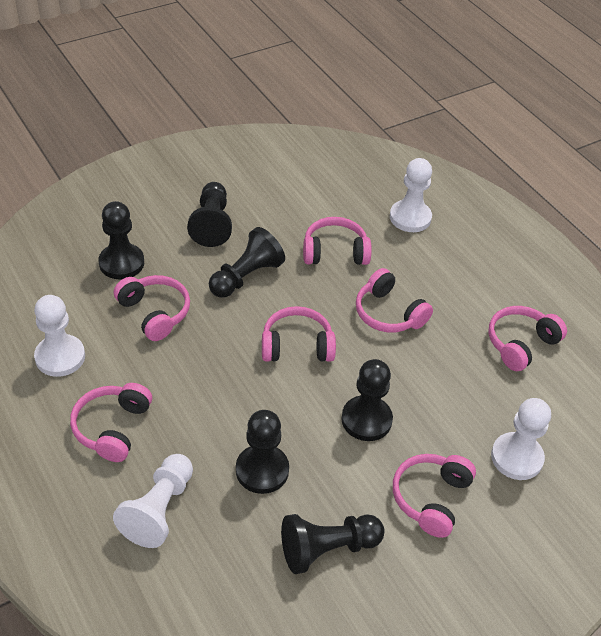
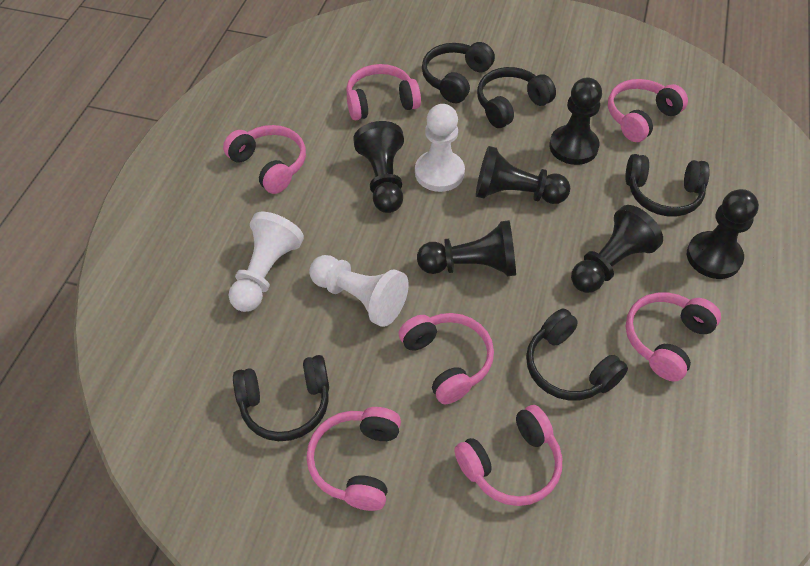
black headphones: none = 0 -> [233,355,329,441] [422,42,495,103] [477,67,556,128] [526,308,628,401] [625,154,710,217] = 5
white pawn: [34,295,85,377] [113,454,193,548] [390,158,432,232] [491,398,551,480] = 4 -> [229,212,304,312] [309,255,409,327] [415,104,465,192] = 3

